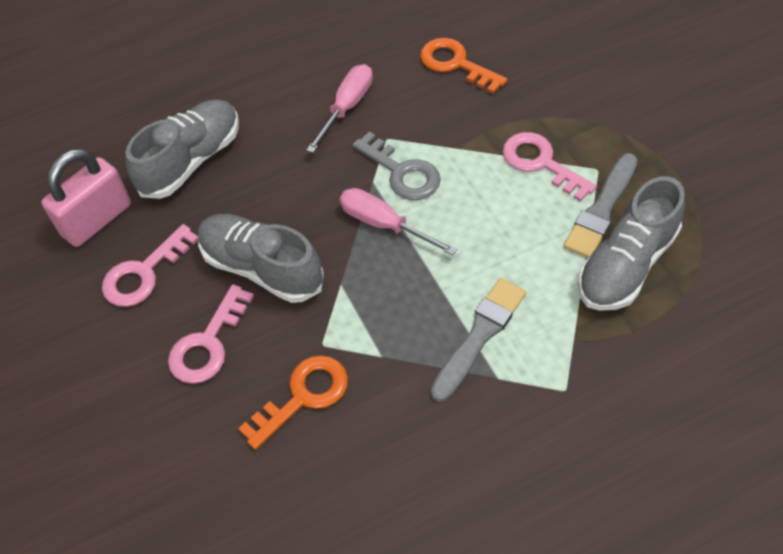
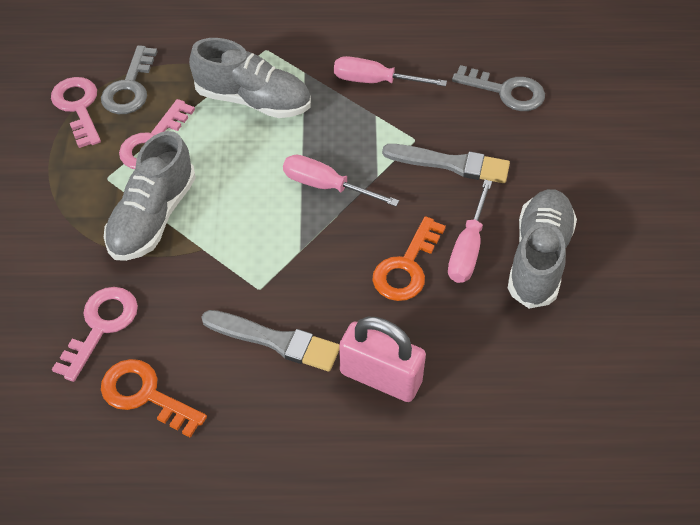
grey key: [352,132,441,200] = 1 -> [101,45,157,114] [452,65,545,111] = 2
pink screwdriver: [306,64,373,153] [340,188,457,255] = 2 -> [283,155,399,206] [334,56,447,87] [448,180,492,283] = 3

